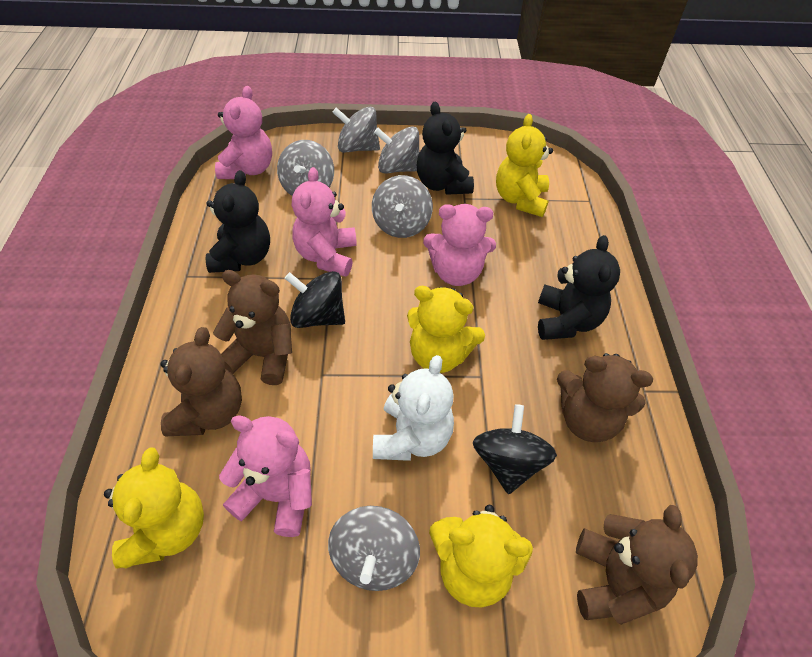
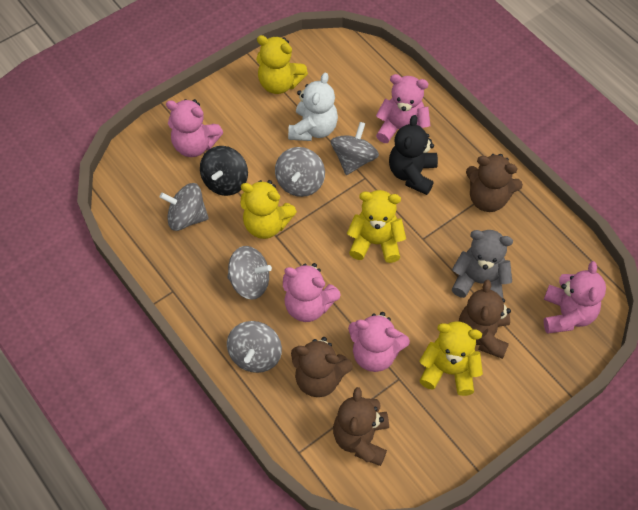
black spinning top: [285,271,345,328] [473,404,557,494] = 2 -> [200,146,248,196] = 1
black teddy bear: [206,170,270,273] [417,102,474,195] [538,235,620,340] = 3 -> [389,115,438,195] = 1
grey teddy bear: none = 0 -> [452,230,513,299] = 1
pink teddy bear: [215,86,272,179] [219,415,312,537] [292,167,357,277] [423,204,496,286] = 4 -> [166,99,223,157] [283,263,340,322] [348,312,410,372] [376,74,431,143] [544,261,606,334] = 5

